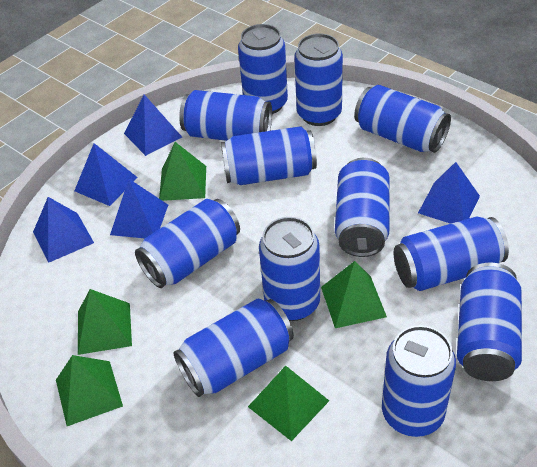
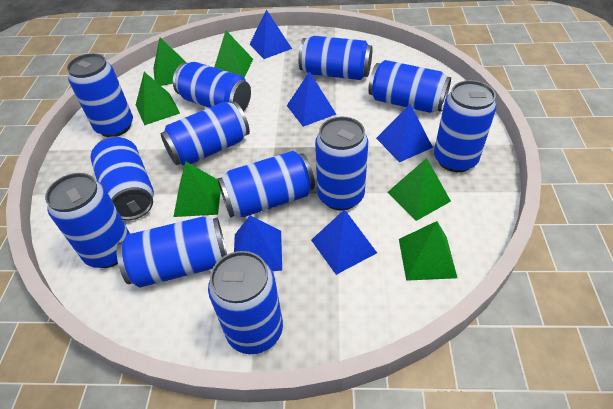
green pyramid: [56,355,123,426] [78,289,132,355] [159,142,206,201] [248,366,329,441] [321,261,387,328] = 5 -> [136,72,180,125] [153,38,186,86] [173,161,221,217] [214,31,253,78] [387,158,451,221] [399,221,457,281] = 6

